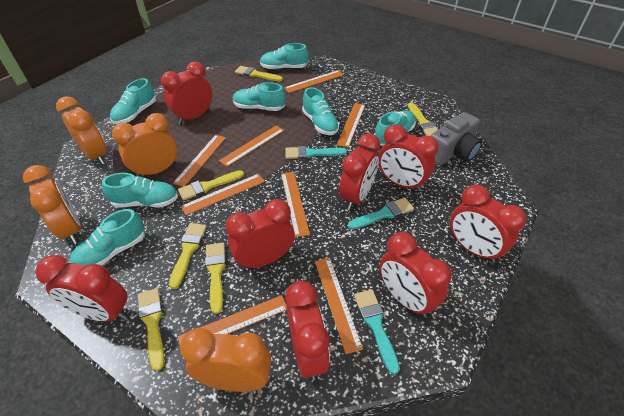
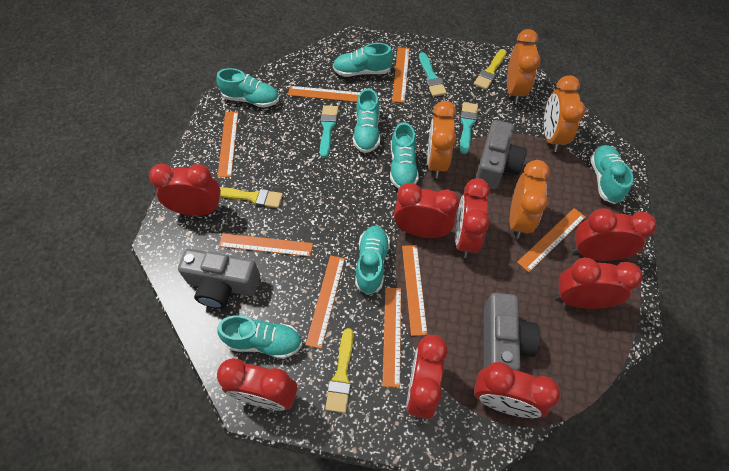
grey camera: [431,112,482,165] = 1 -> [178,249,260,309] [476,120,527,189] [484,293,540,371] = 3
yellow brush: [138,288,164,371] [169,223,207,289] [178,170,244,201] [205,243,226,314] [235,66,283,81] [408,102,438,136] = 6 -> [220,187,283,208] [325,328,353,413] [474,49,507,90] = 3

